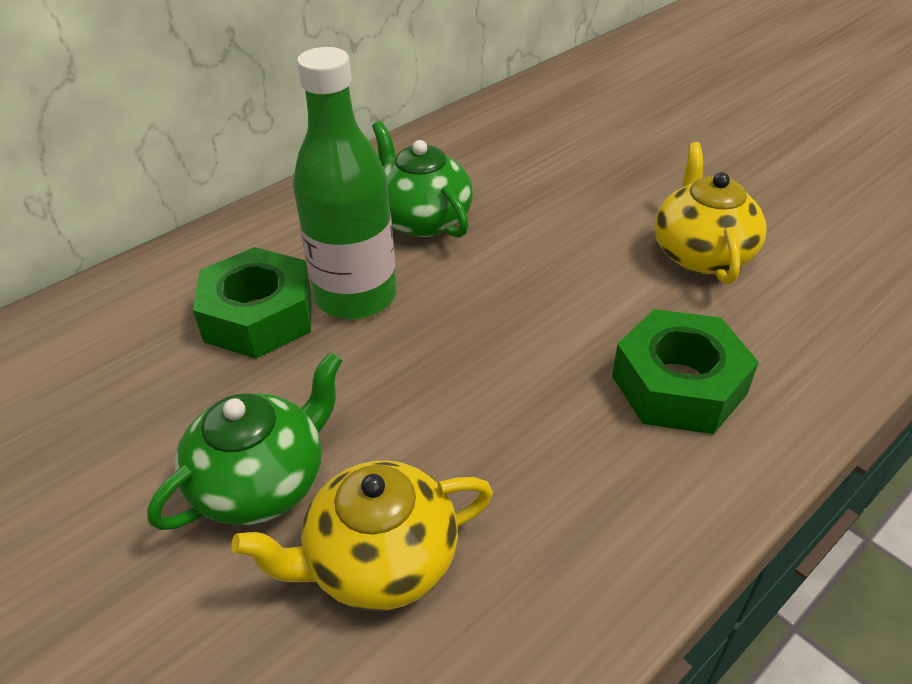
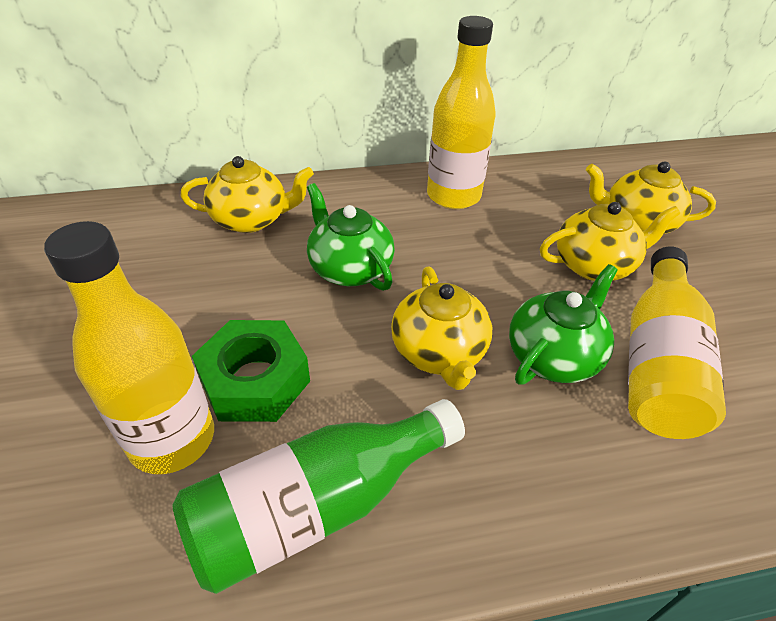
green nut: [193,247,311,359] [612,309,759,434] = 2 -> [192,320,310,422] = 1
yellow bottle: none = 0 -> [44,221,214,474] [427,16,496,209] [628,246,726,439] = 3
yellow teapot: [231,461,493,611] [654,142,767,285] = 2 -> [180,156,314,233] [391,266,492,390] [540,202,680,281] [586,161,716,234] = 4

